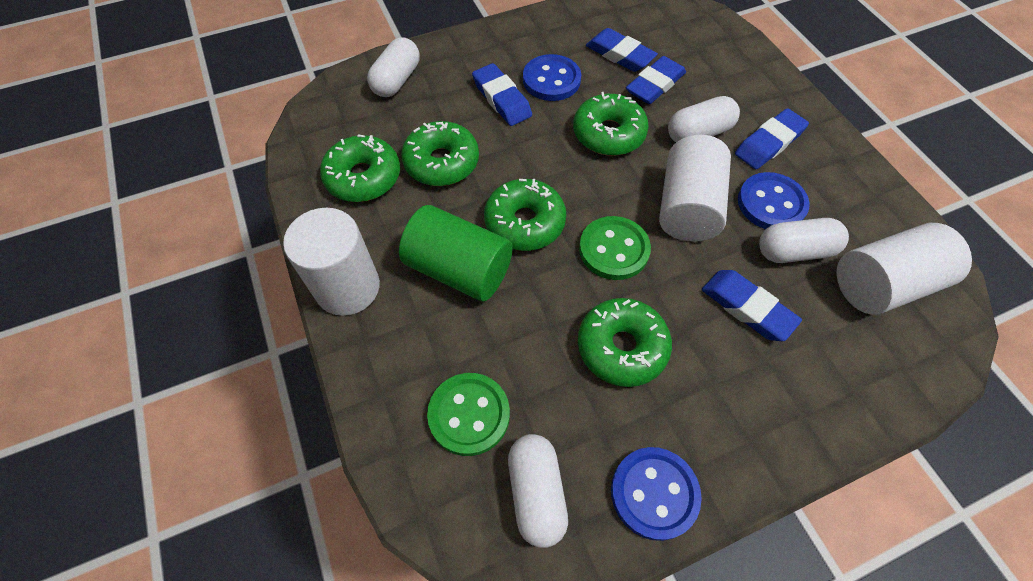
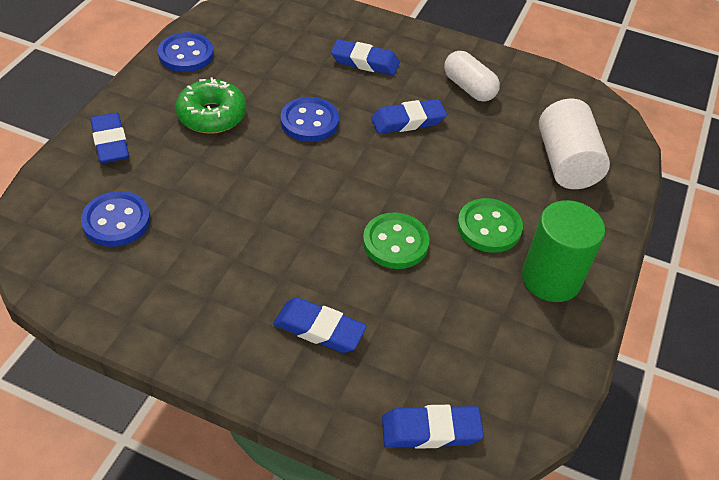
green donut: [320,134,400,202] [401,121,479,186] [484,179,566,251] [573,92,649,156] [578,298,672,387] = 5 -> [175,77,246,134] = 1
white capsule: [367,37,420,97] [508,434,568,548] [668,96,740,142] [759,218,849,263] = 4 -> [444,51,500,102] = 1
white cylinder: [283,208,380,316] [659,135,731,242] [837,223,972,315] = 3 -> [539,99,610,189] = 1

